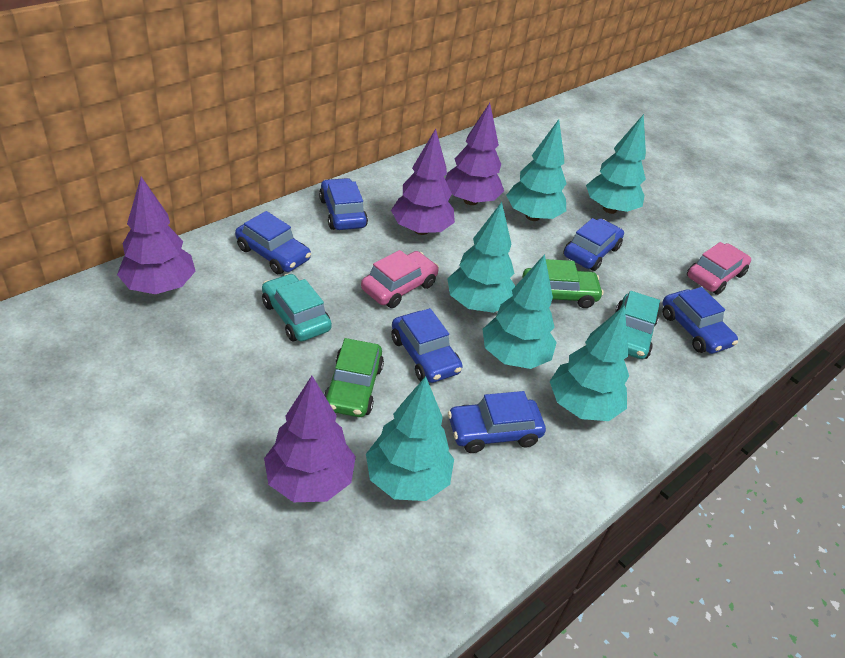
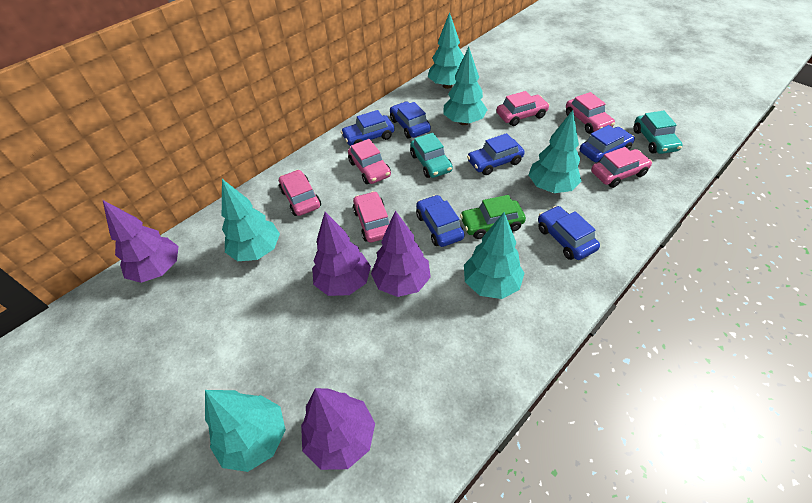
green car: [324,338,384,417] [522,259,604,308] = 2 -> [460,195,526,239] = 1
pink car: [361,250,439,308] [687,242,751,295] = 2 -> [279,170,321,216] [348,139,391,184] [353,191,390,243] [496,91,550,126] [566,92,615,134] [591,147,652,188] = 6

